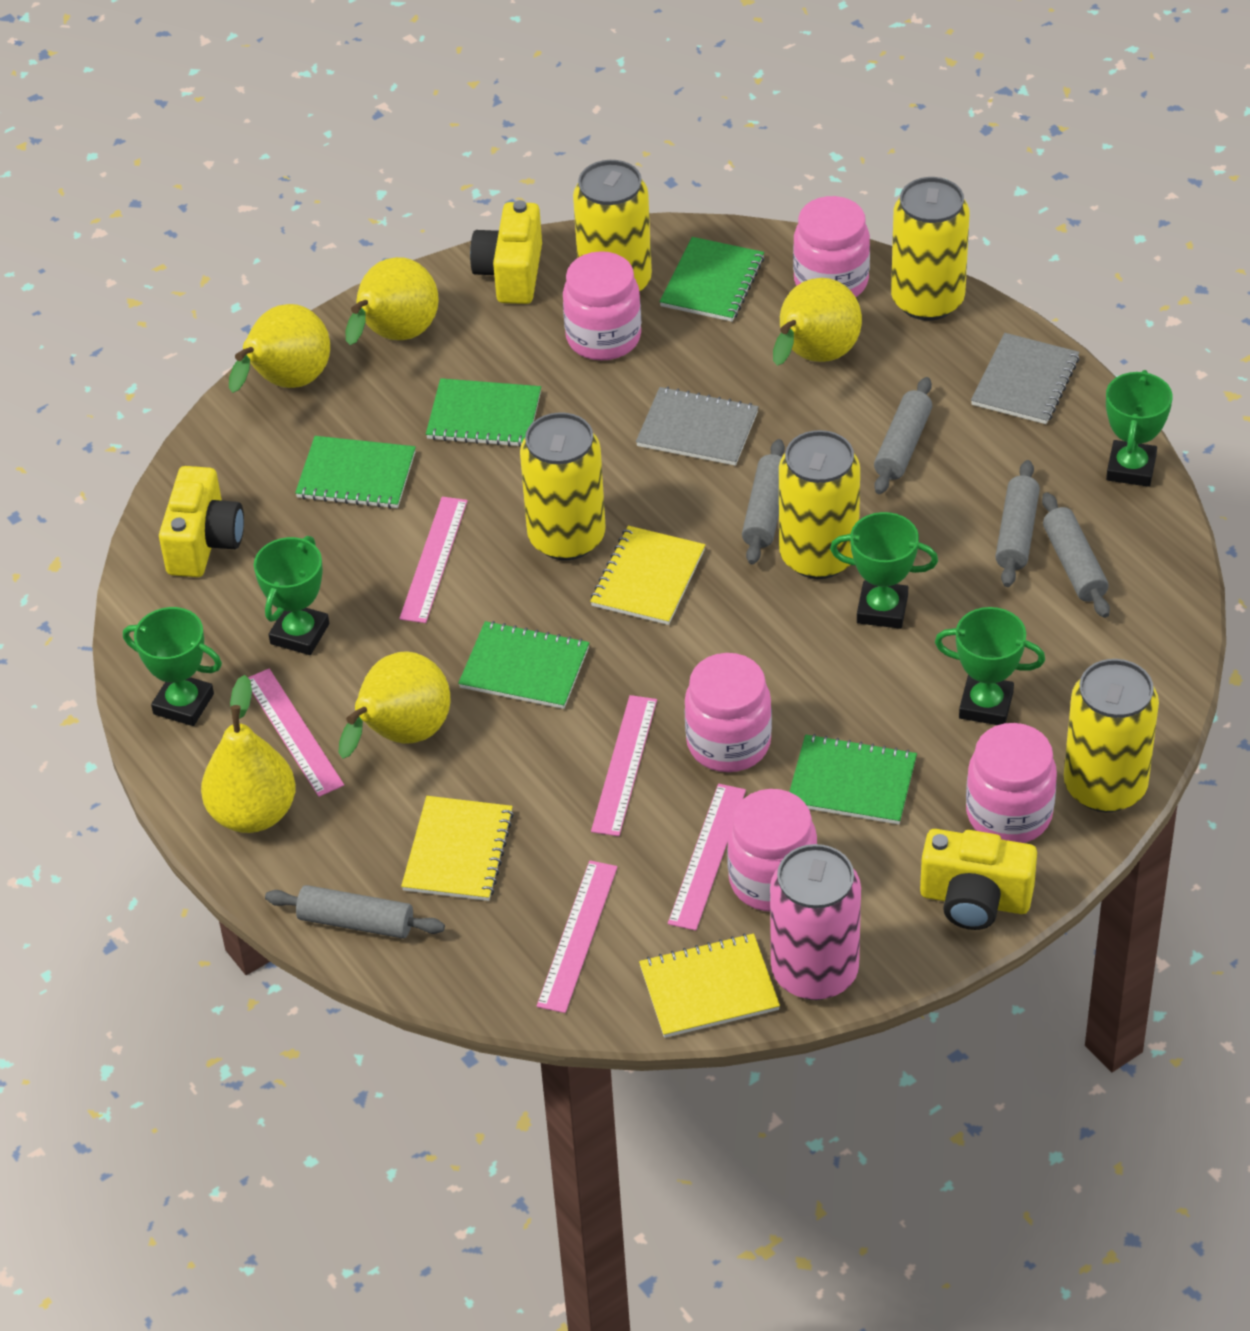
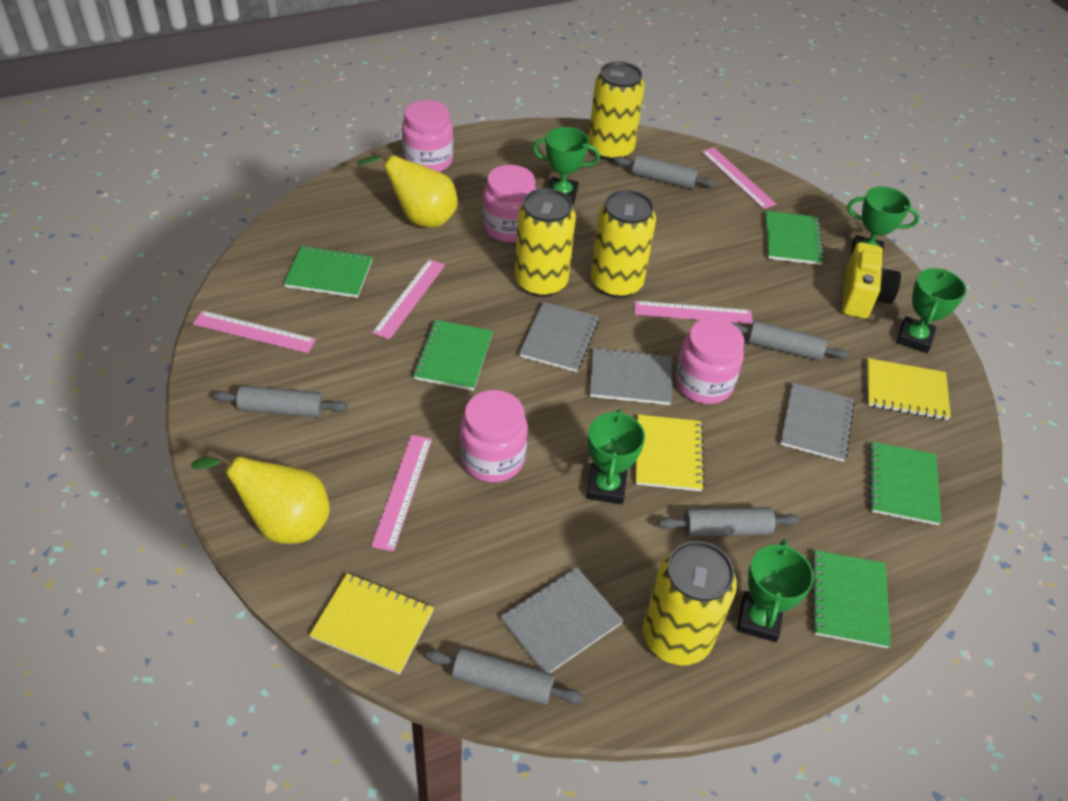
grey notebook: [636,387,759,466] [971,333,1080,424] = 2 -> [500,567,623,673] [519,302,599,372] [590,347,671,405] [780,382,855,462] = 4
pink can: [770,844,861,1000] = 1 -> none = 0
pink jar: [563,251,641,360] [684,653,772,772] [727,789,817,911] [793,196,870,297] [966,723,1057,843] = 5 -> [402,100,453,172] [460,390,528,483] [483,165,536,243] [675,318,744,404] = 4
yellow camera: [159,466,244,577] [470,200,542,304] [920,829,1037,930] = 3 -> [842,242,901,319] = 1
yellow can: [520,412,606,560] [573,160,652,293] [779,430,860,579] [891,177,969,321] [1064,659,1159,812] = 5 -> [515,188,576,297] [589,62,645,161] [591,190,656,298] [643,541,737,666] = 4
yellow pear: [201,675,296,833] [229,304,330,393] [339,651,450,759] [346,257,439,345] [773,278,862,366] = 5 -> [191,450,330,544] [357,148,457,228] = 2

